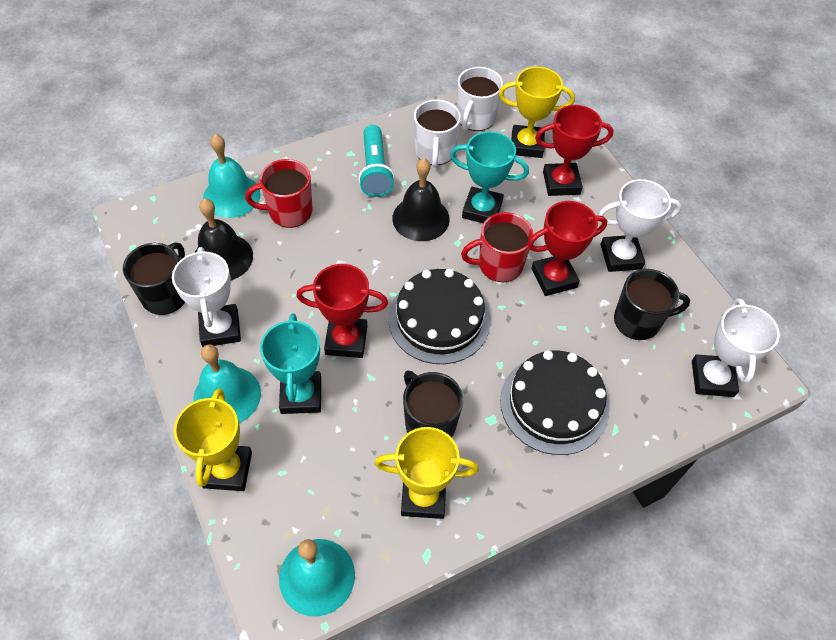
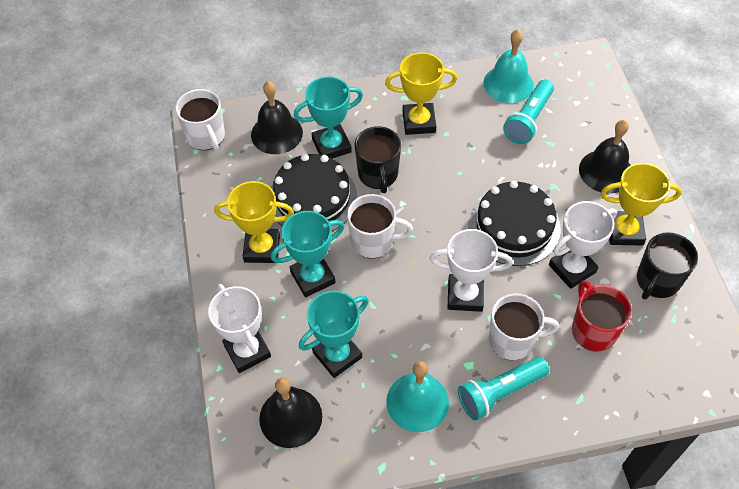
black bell: [195,199,253,281] [392,158,450,241] = 2 -> [251,81,303,154] [259,377,322,448] [579,120,631,194] = 3
black mug: [123,242,185,315] [403,370,463,438] [614,269,690,340] = 3 -> [355,126,401,193] [637,232,698,299] = 2
red mug: [245,159,313,228] [461,212,534,282] = 2 -> [572,280,632,352] = 1
red trophy: [296,264,388,358] [527,201,607,296] [535,105,613,196] = 3 -> none = 0
turquoise bell: [193,344,261,423] [203,134,260,218] [279,539,355,616] = 3 -> [386,361,449,432] [483,29,534,103] = 2
turquoise flashlight: [358,125,395,197] = 1 -> [458,357,550,421] [503,80,554,144] = 2
turquoise trophy: [260,313,321,414] [450,131,529,223] = 2 -> [271,211,344,297] [294,76,363,159] [299,291,369,378] = 3
white mug: [414,99,461,168] [457,67,503,131] = 2 -> [175,89,225,151] [347,194,413,259] [489,294,559,360] = 3

